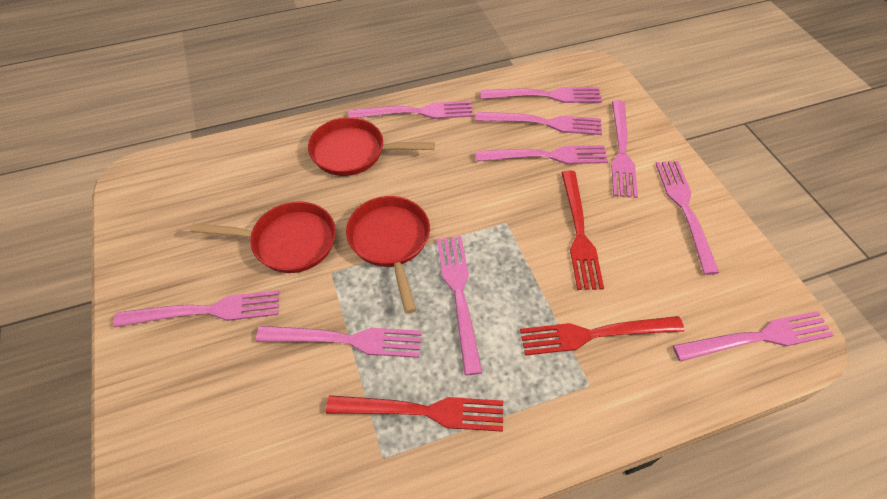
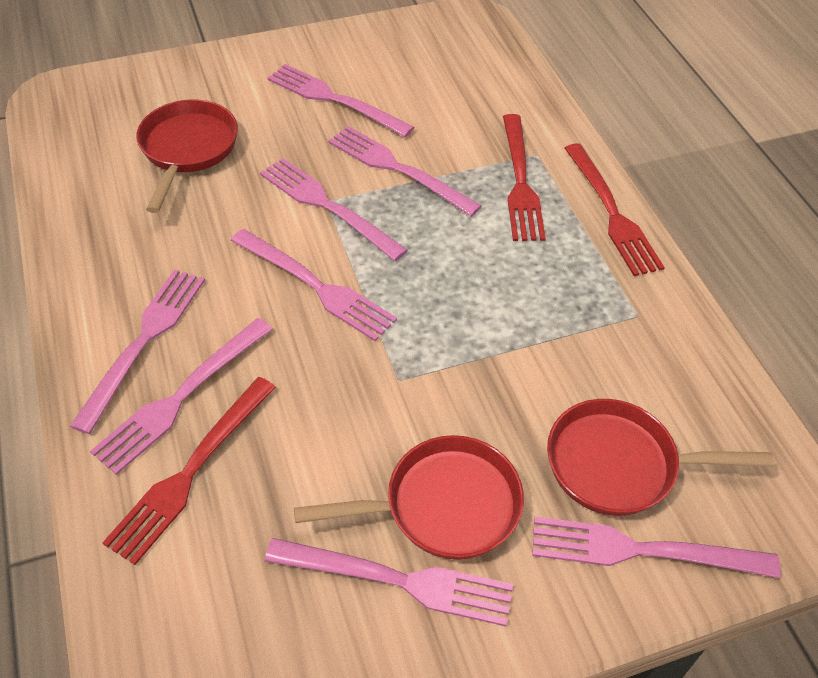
pink fork: [113,290,279,327] [256,326,422,358] [349,101,473,119] [437,236,482,375] [475,145,608,164] [476,112,602,135] [480,87,602,103] [611,100,638,198] [655,161,719,275] [673,311,834,361] = 10 -> [70,269,205,434] [90,318,273,475] [231,229,397,341] [260,158,408,261] [265,538,513,626] [267,64,414,137] [328,126,482,217] [532,517,781,578] = 8

